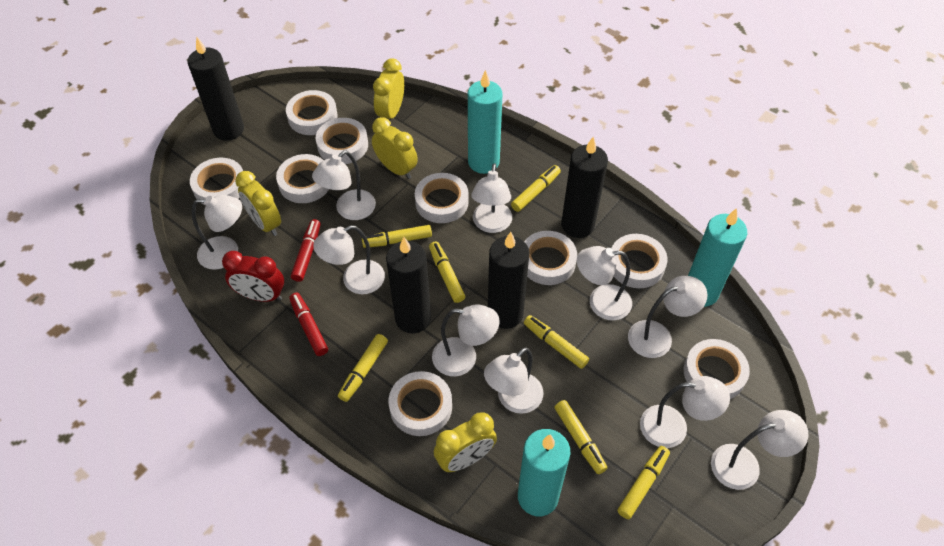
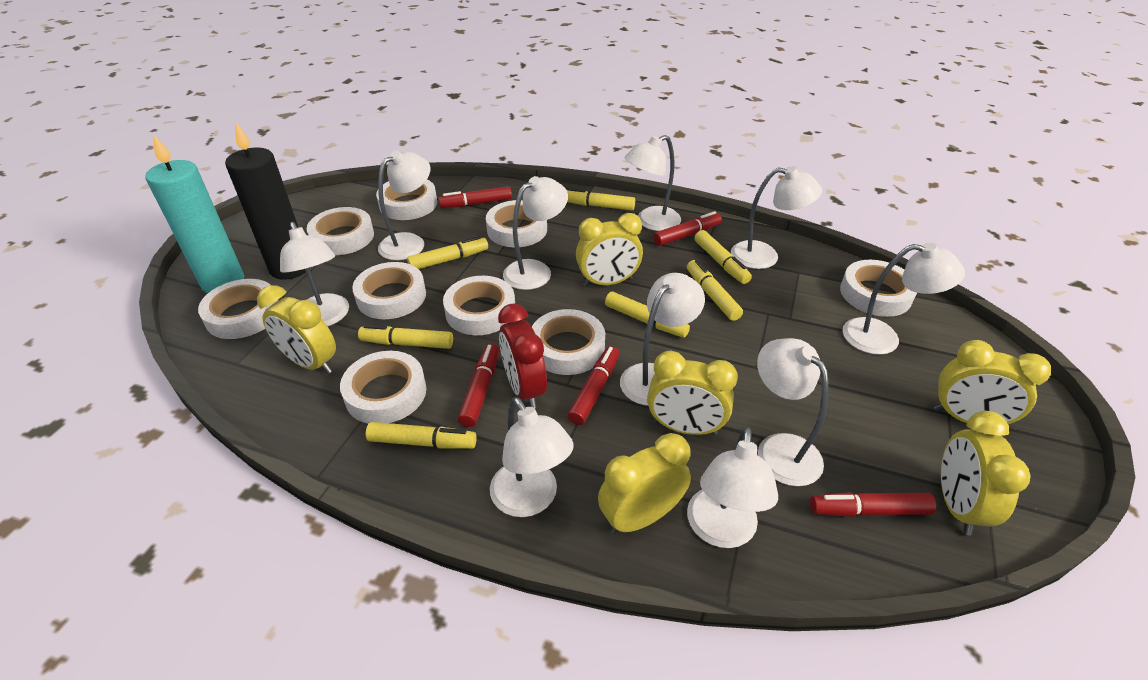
black candle: [188,37,244,141] [386,237,431,333] [488,232,530,329] [561,137,608,238] = 4 -> [225,122,306,280] = 1
red marker: [289,293,328,356] [291,219,321,282] = 2 -> [438,186,512,208] [458,344,499,427] [567,346,619,425] [653,211,722,246] [810,492,936,517] = 5
turquoise candle: [468,70,503,174] [518,429,571,516] [688,208,747,307] = 3 -> [146,134,244,293] = 1
yellow clock: [235,171,281,236] [372,117,418,179] [373,58,404,119] [434,412,497,472] = 4 -> [257,285,336,374] [576,213,643,286] [598,433,691,534] [647,351,738,435] [934,340,1051,424] [941,411,1031,536] = 6

